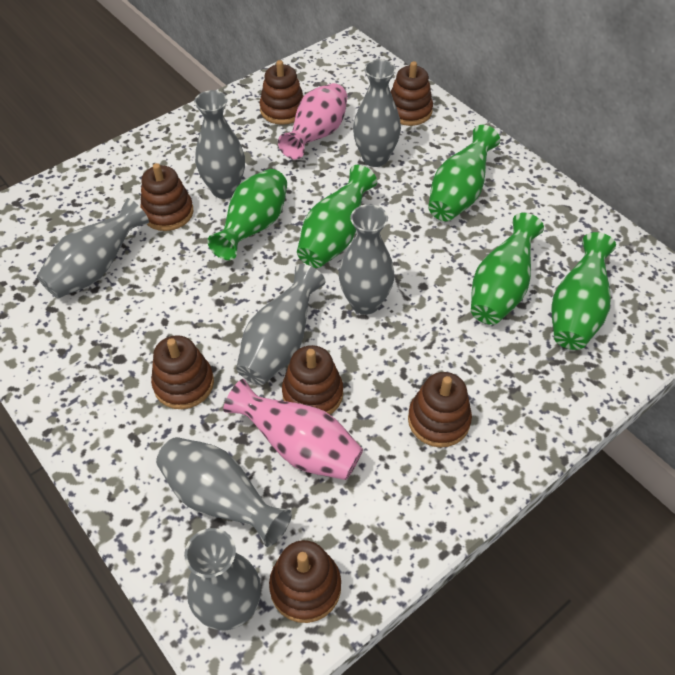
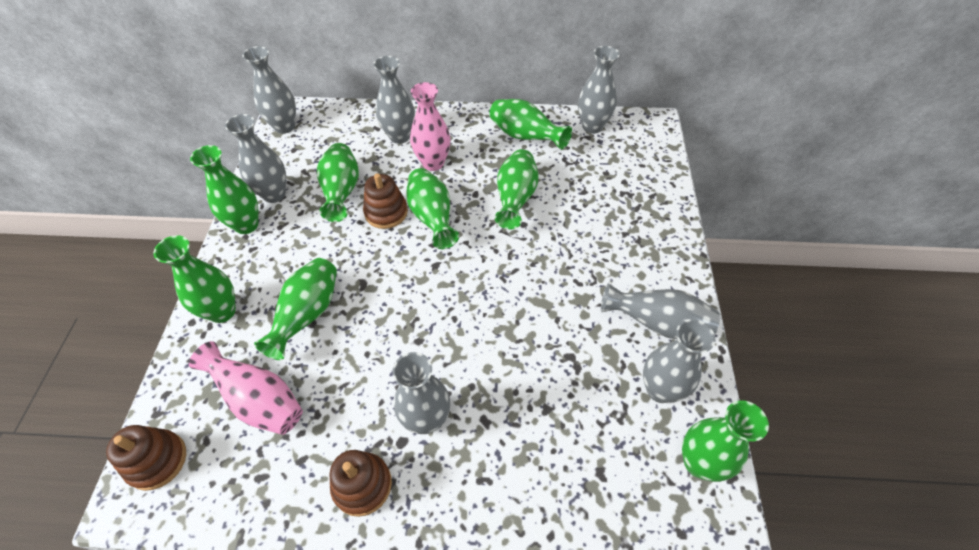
brown stacking toy: [140,163,193,231] [151,335,214,409] [260,60,304,125] [269,540,341,623] [282,345,343,415] [391,61,433,126] [408,372,472,448] = 7 -> [106,425,186,491] [330,450,392,517] [363,173,408,229] = 3
green vase: [207,169,287,260] [297,165,377,268] [428,125,500,221] [471,213,544,325] [551,232,616,350] = 5 -> [153,235,236,323] [190,145,258,234] [254,258,337,360] [317,143,359,222] [406,168,459,249] [489,99,572,150] [495,149,539,229] [682,400,769,482] = 8

